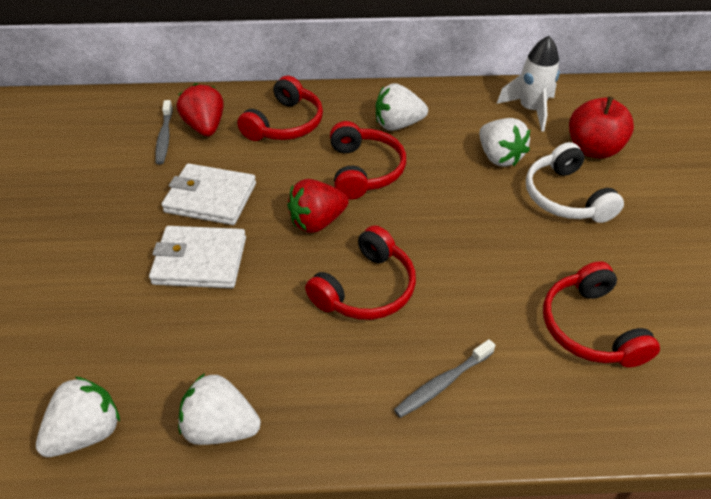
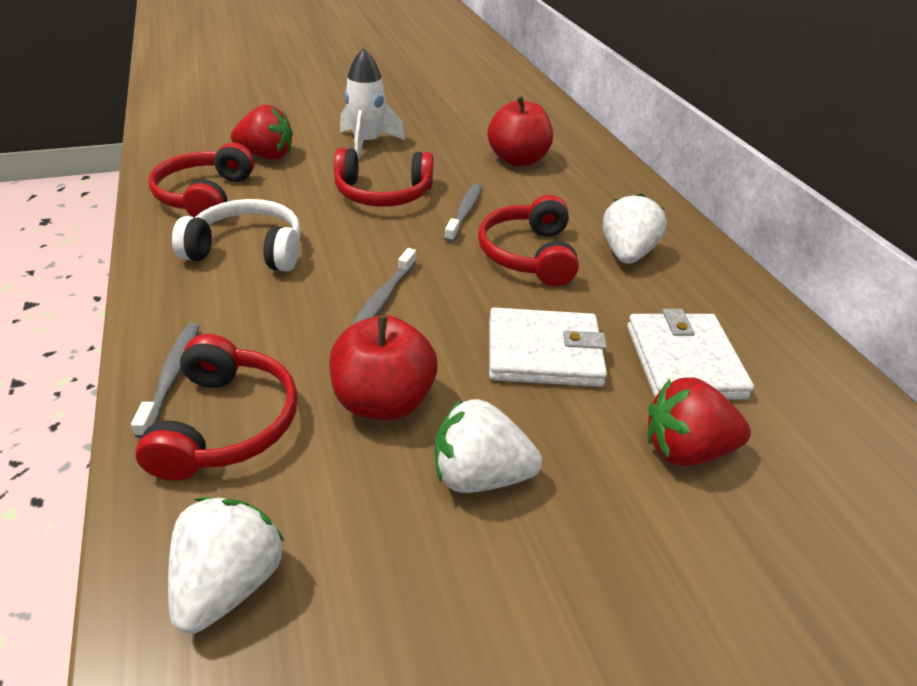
grey toothbrush: [155,100,173,165] [394,339,495,418] = 2 -> [131,323,200,439] [352,248,417,325] [444,183,482,243] = 3
red apple: [569,96,634,159] = 1 -> [329,315,438,420] [487,96,553,166] = 2
white strawberry: [36,376,120,457] [178,373,261,445] [376,83,428,131] [479,118,530,167] = 4 -> [168,497,285,634] [435,399,542,493] [603,193,667,264] = 3

